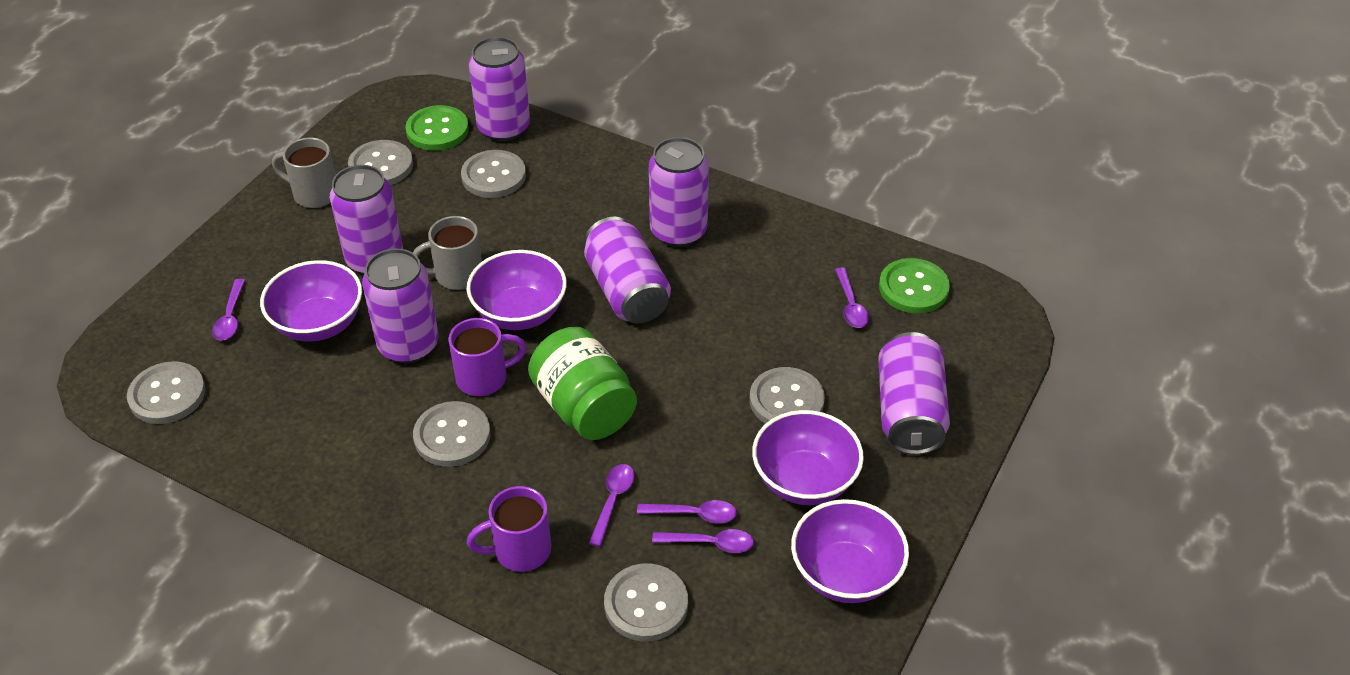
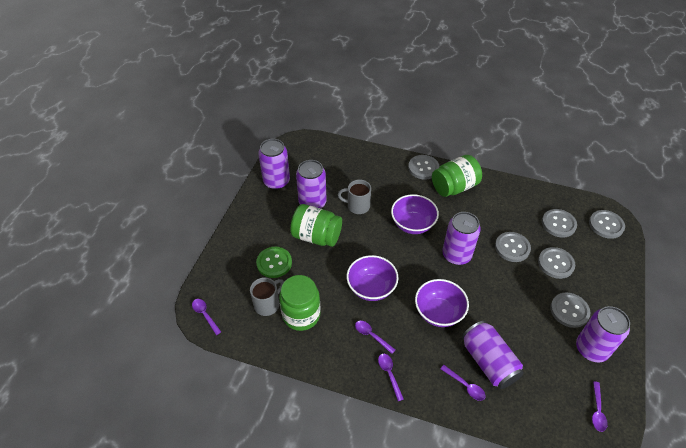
green button: [405,105,469,151] [879,258,950,313] = 2 -> [256,247,292,278] = 1
green jar: [528,327,637,440] = 1 -> [279,275,321,331] [290,204,342,247] [432,155,482,197] = 3
purple bowl: [260,260,362,342] [467,250,567,330] [752,410,864,505] [791,499,909,603] = 4 -> [347,255,398,301] [391,194,439,234] [415,279,469,327] = 3
purple can: [330,165,403,275] [362,248,439,364] [469,37,530,142] [584,217,671,324] [649,137,709,247] [878,332,950,455] = 6 -> [258,139,290,190] [296,160,327,208] [442,212,481,265] [462,321,524,389] [576,306,630,362] = 5
purple mug: [449,318,526,396] [467,486,551,572] = 2 -> none = 0

